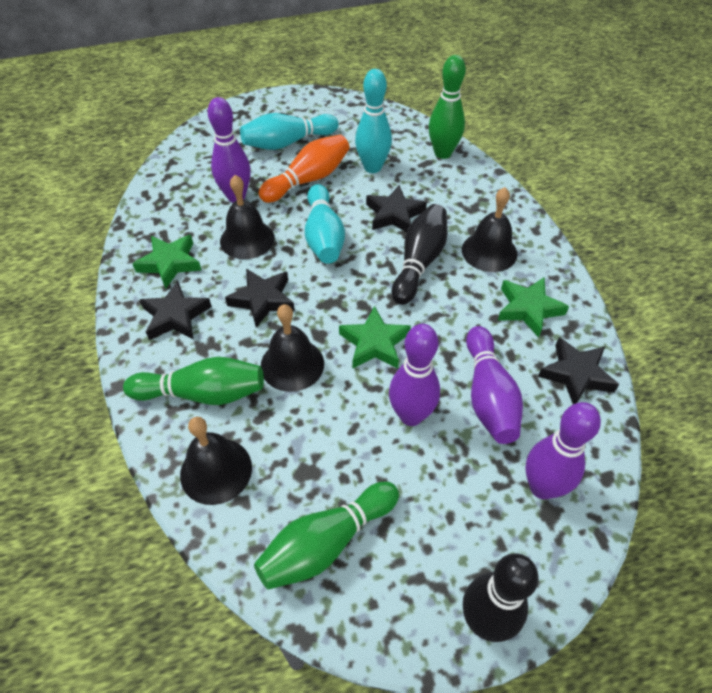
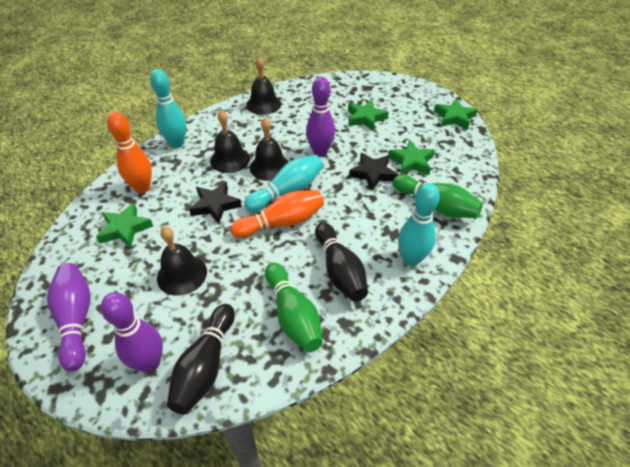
black star: [140,281,212,340] [225,269,295,328] [366,185,427,232] [538,337,619,404] = 4 -> [189,182,242,224] [349,153,398,190] = 2
green bowling pin: [123,357,264,405] [254,482,399,590] [429,55,466,159] = 3 -> [265,263,323,352] [393,175,483,218] = 2
green star: [132,235,202,289] [339,306,411,368] [498,277,569,338] = 3 -> [96,203,153,248] [348,100,389,131] [388,140,435,175] [434,99,478,130] = 4
orange bowling pin: [258,135,350,203] = 1 -> [107,112,152,193] [231,190,324,238] = 2
purple bowling pin: [208,97,251,203] [389,324,440,426] [466,326,523,444] [525,402,601,499] = 4 -> [47,263,91,372] [101,292,163,373] [306,77,335,157] = 3

